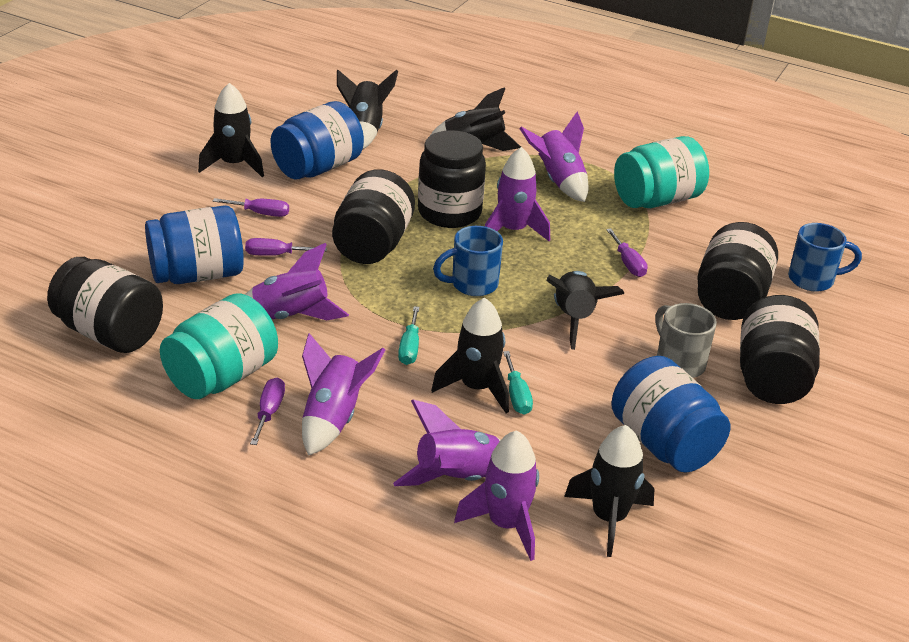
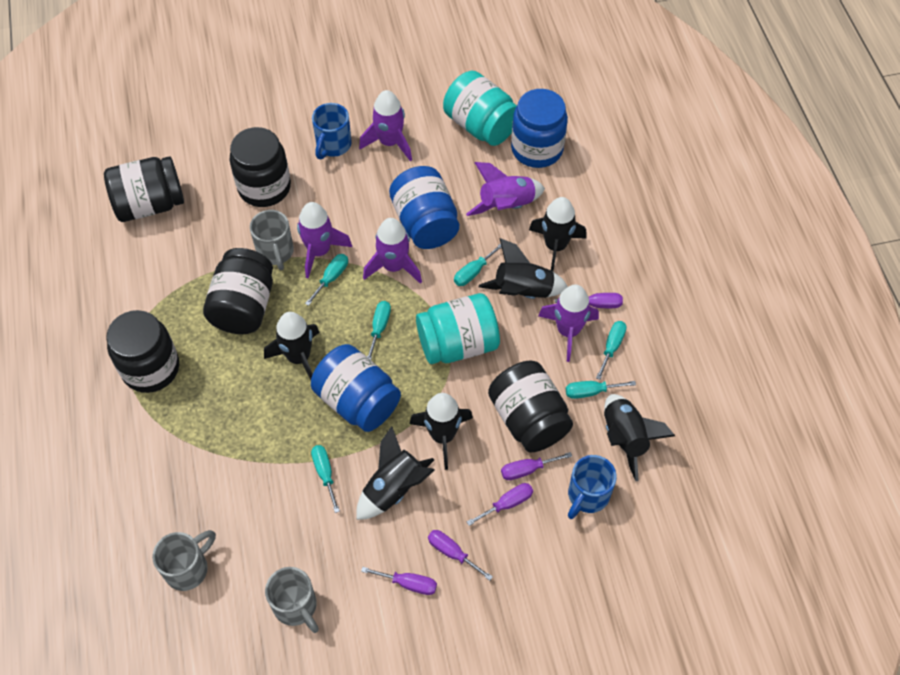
grey mug: [655,303,717,378] = 1 -> [152,530,216,591] [250,210,294,270] [265,567,319,633] = 3
purple rocket: [245,243,349,320] [302,333,385,456] [393,400,501,486] [454,430,539,561] [485,147,550,242] [519,112,588,202] = 6 -> [297,202,352,278] [359,90,412,161] [363,218,422,284] [466,162,545,216] [538,284,599,362] = 5
purple screwdriver: [213,198,289,217] [245,238,327,256] [250,377,285,445] [606,229,648,277] = 4 -> [361,567,437,595] [428,530,493,581] [467,483,533,526] [501,452,572,480] [555,293,623,308] = 5
turquoise screwdriver: [398,306,419,365] [503,351,533,415] = 2 -> [305,254,348,306] [311,445,340,513] [367,301,391,360] [454,243,502,286] [566,381,636,399] [596,321,627,380] = 6

